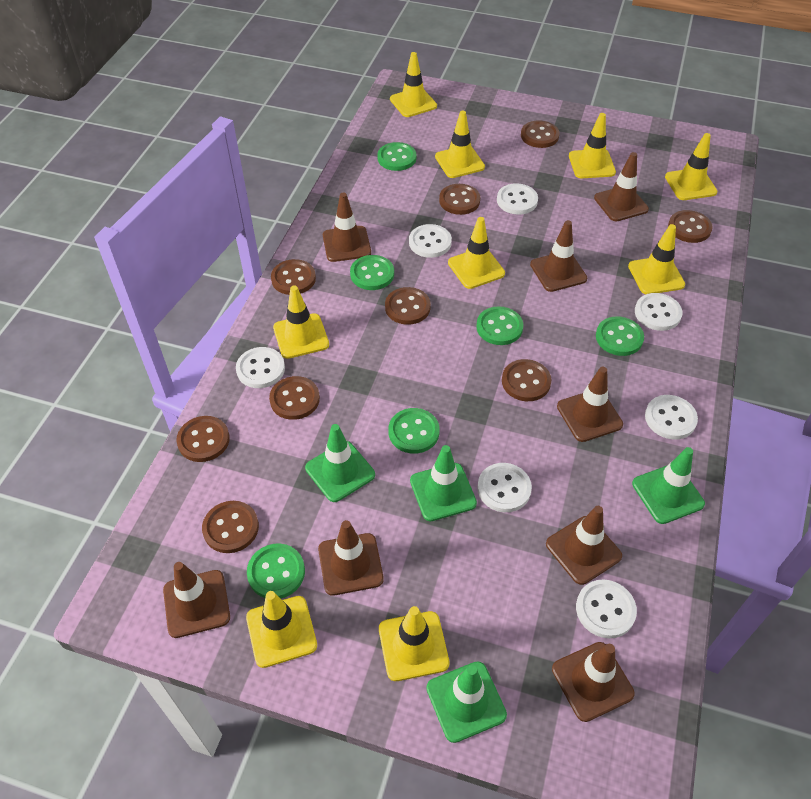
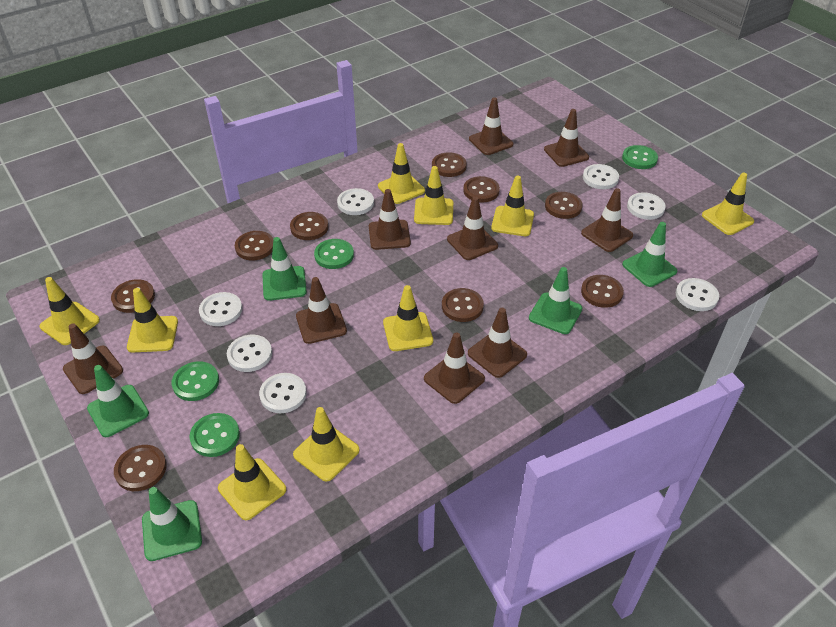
brown traffic cone: [163,562,230,638] [318,520,384,596] [323,193,371,262] [530,220,587,292] [546,506,622,585] [552,642,635,722] [557,367,623,442] [594,152,649,221] = 8 -> [63,323,123,394] [296,277,347,344] [369,189,411,250] [424,332,485,404] [447,196,498,260] [468,308,527,378] [469,97,513,155] [544,109,589,167] [581,188,633,252] = 9
green button: [247,543,305,599] [350,255,394,290] [377,142,416,171] [389,408,440,454] [476,306,523,345] [596,316,644,356] = 6 -> [172,361,219,401] [190,413,240,457] [314,239,354,269] [622,145,658,169] = 4
green traffic cone: [305,424,375,502] [410,445,477,521] [426,661,507,743] [632,447,705,524] = 4 -> [87,365,149,437] [142,487,202,561] [262,237,307,301] [529,267,582,334] [622,222,677,287] = 5

